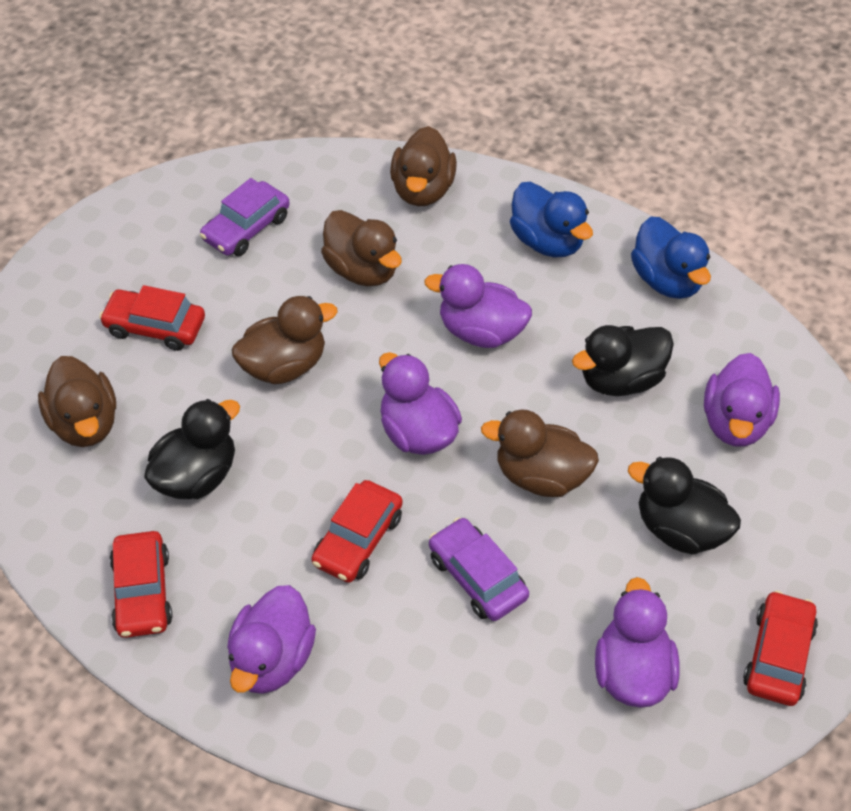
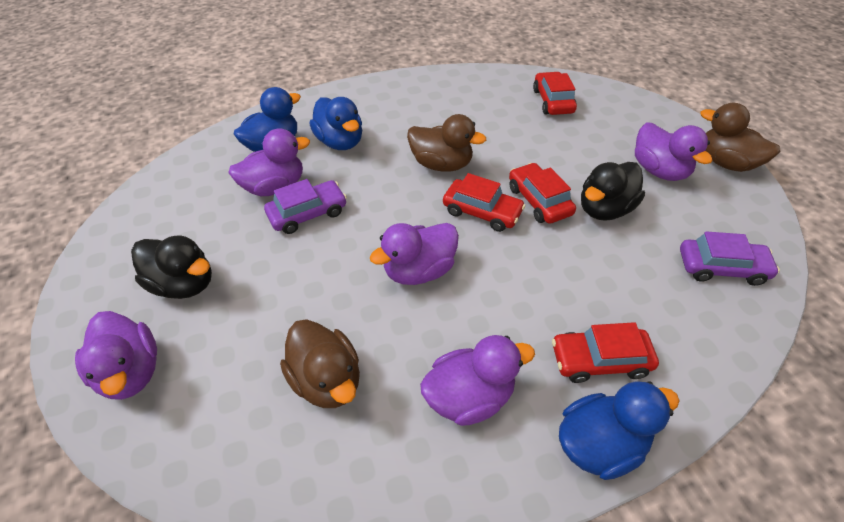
black duck: [144,399,240,499] [572,325,674,396] [628,457,741,555] = 3 -> [131,236,212,299] [581,162,645,221] = 2
blue duck: [510,182,593,257] [631,217,711,299] = 2 -> [234,87,301,152] [310,97,362,150] [559,381,680,480] = 3
brown duck: [38,356,116,447] [232,296,338,384] [321,210,402,286] [390,126,457,206] [481,409,599,497] = 5 -> [280,319,360,408] [407,114,486,172] [700,103,780,172] = 3

